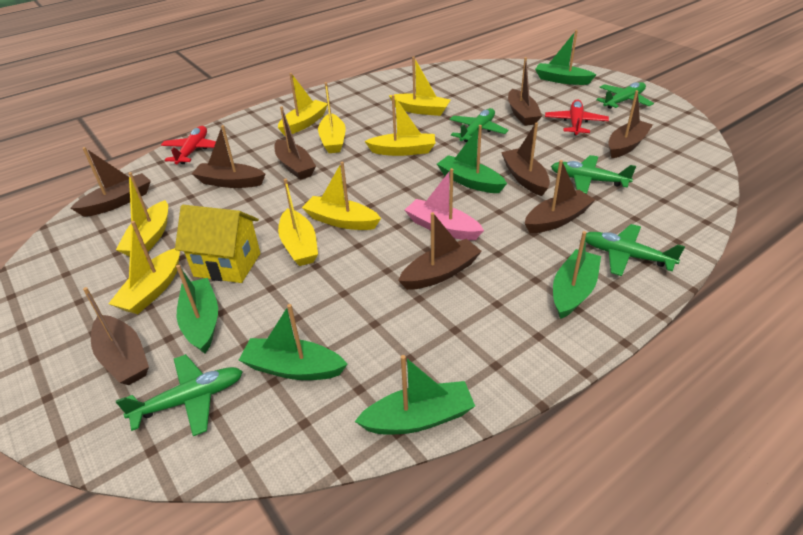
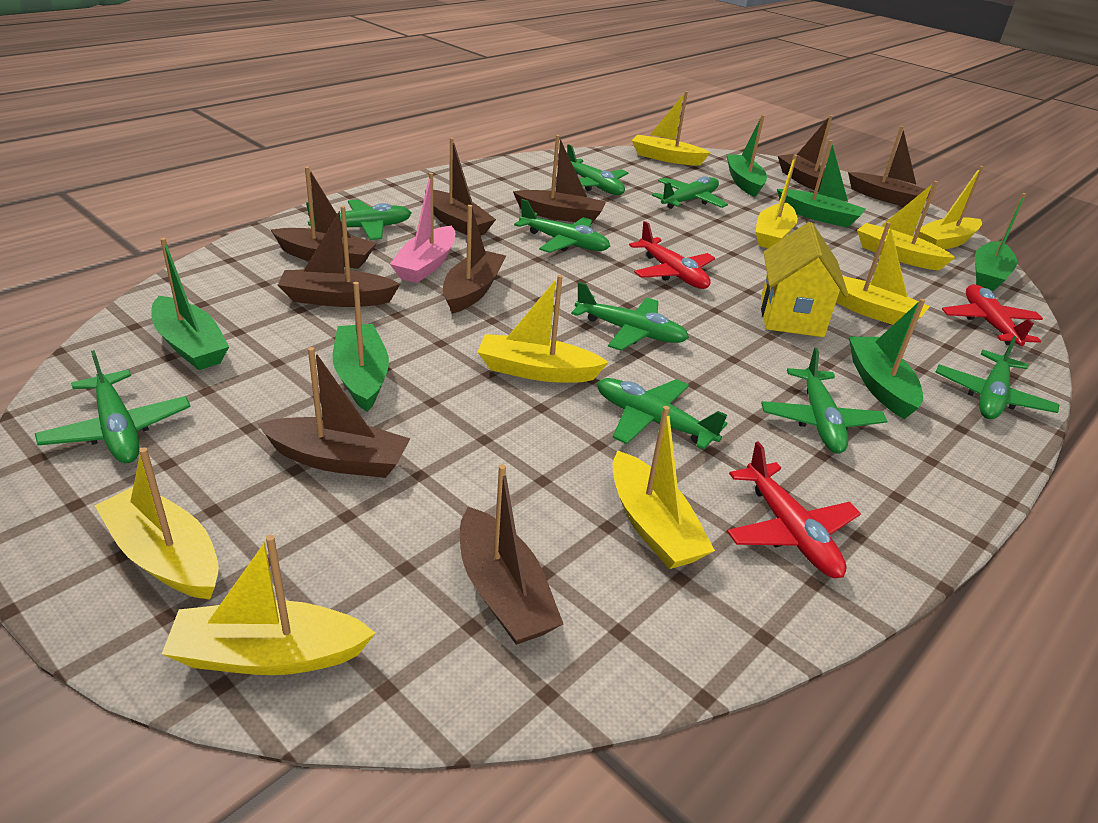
green plane: [116,354,243,436] [449,108,509,142] [551,155,636,194] [586,224,685,276] [596,82,654,109] = 5 -> [35,350,191,463] [306,199,411,240] [514,199,610,253] [557,144,628,195] [571,282,689,351] [597,378,727,450] [652,176,728,209] [761,348,887,454] [936,336,1059,419] = 9
red plane: [161,126,216,164] [545,99,609,135] = 2 -> [629,221,715,289] [727,441,861,578] [942,284,1043,346] = 3
yellow boat: [108,221,180,314] [116,172,168,257] [278,73,328,136] [278,179,318,266] [302,162,381,230] [318,82,346,153] [365,95,435,156] [389,57,451,116] = 8 -> [94,447,219,600] [162,535,375,675] [478,275,609,383] [613,406,715,569] [632,91,711,165] [756,154,798,248] [836,222,930,325] [857,181,956,270] [918,166,983,250] = 9

